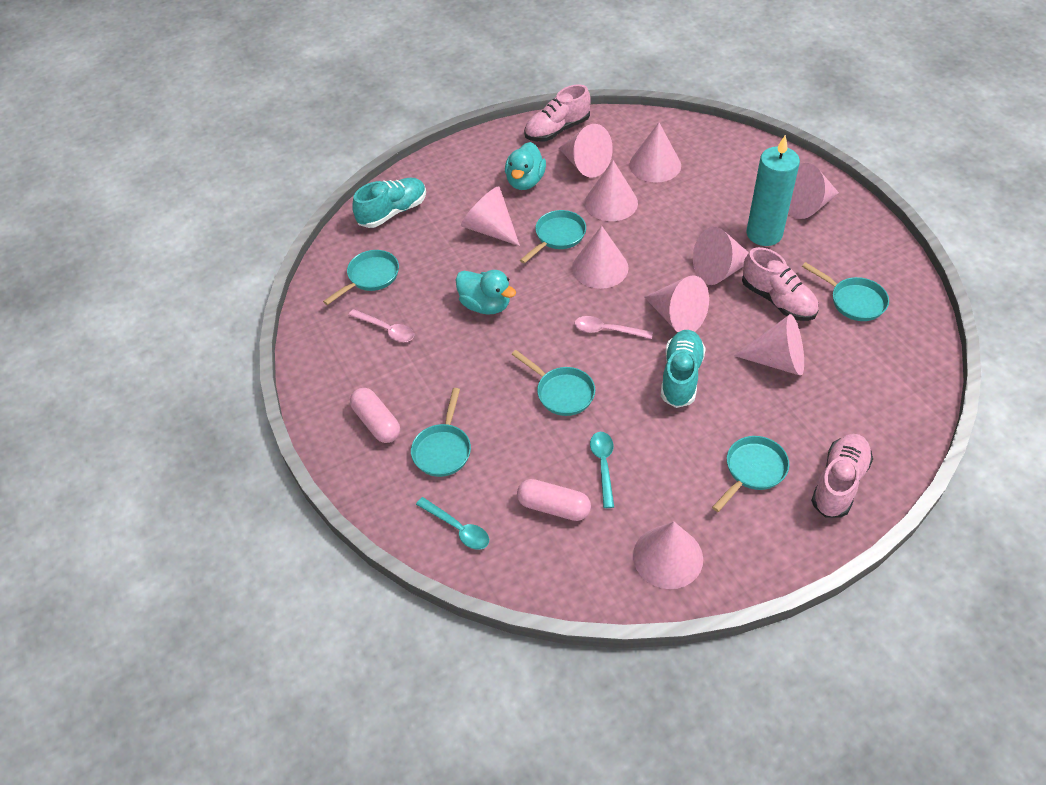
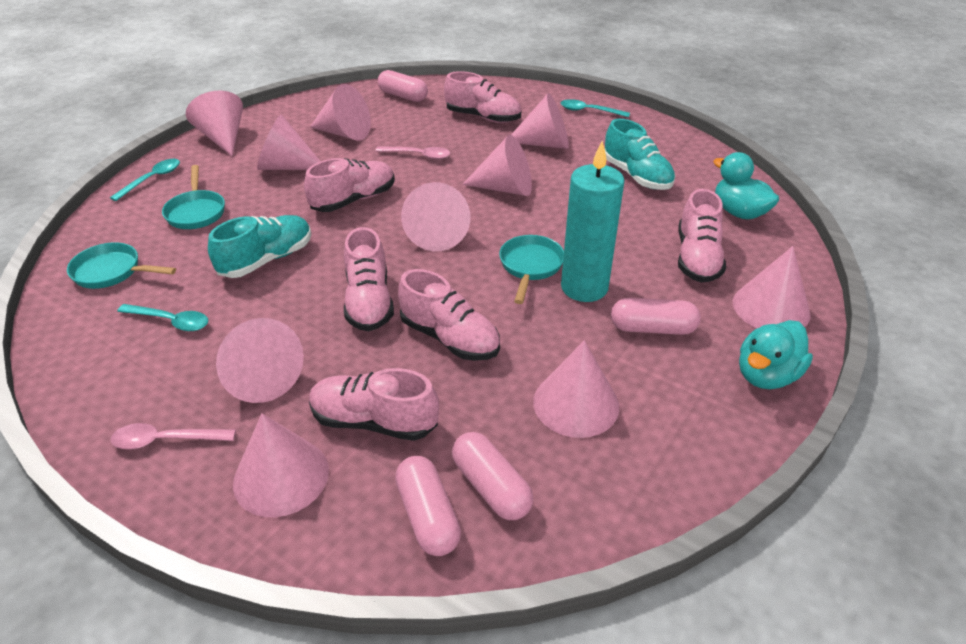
pink capsule: [350,388,400,443] [517,479,591,521] = 2 -> [378,70,428,102] [395,456,461,556] [452,432,533,520] [611,298,701,335] = 4
pink shoe: [524,84,590,142] [742,247,819,321] [811,434,873,518] = 3 -> [304,158,395,212] [309,368,439,441] [344,227,394,331] [398,269,500,361] [444,71,521,123] [678,189,726,283] = 6
turquoise pan: [323,250,399,305] [411,388,471,477] [512,350,595,416] [520,210,586,264] [712,436,789,512] [802,262,889,321] = 6 -> [67,242,176,289] [162,165,225,229] [499,235,564,304] = 3
turquoise spoon: [416,497,489,550] [590,432,614,508] = 2 -> [110,159,180,201] [117,304,208,331] [561,99,630,117] = 3

